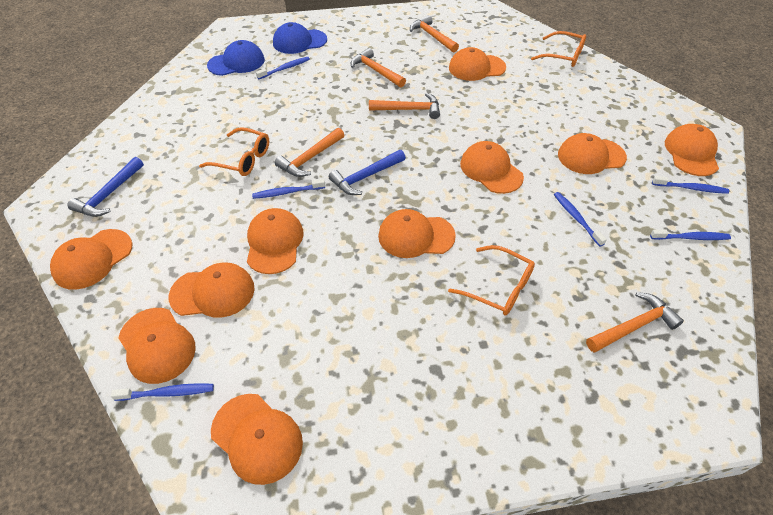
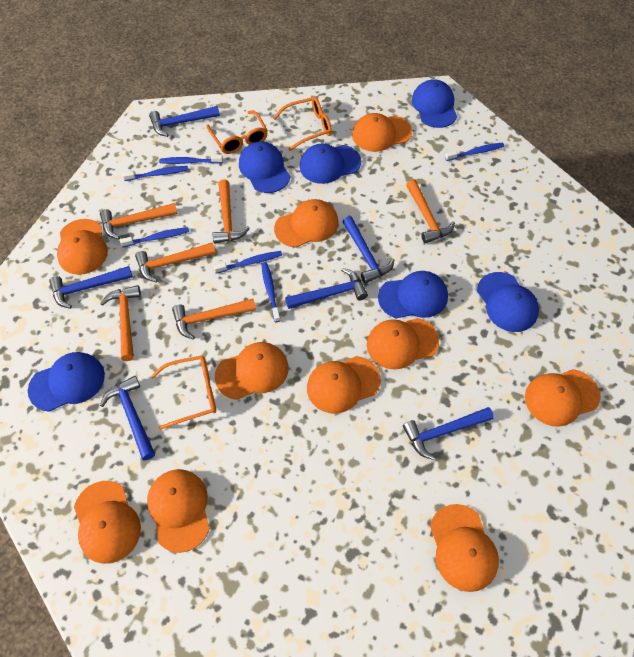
blue cap: [207,40,265,76] [273,22,327,54] = 2 -> [28,352,105,412] [239,141,290,193] [300,143,361,184] [378,271,448,318] [412,79,457,128] [477,272,539,332] = 6
blue hammer: [67,157,144,217] [329,150,406,195] = 2 -> [49,266,133,309] [100,376,155,461] [149,106,220,137] [285,268,368,309] [343,216,394,283] [403,407,494,460] = 6
orange hammer: [275,128,344,177] [351,48,406,87] [369,93,440,119] [410,15,459,52] [586,292,684,353] = 5 -> [100,203,178,239] [100,285,141,361] [135,242,216,283] [172,298,256,340] [212,179,250,244] [406,179,455,243] = 6

